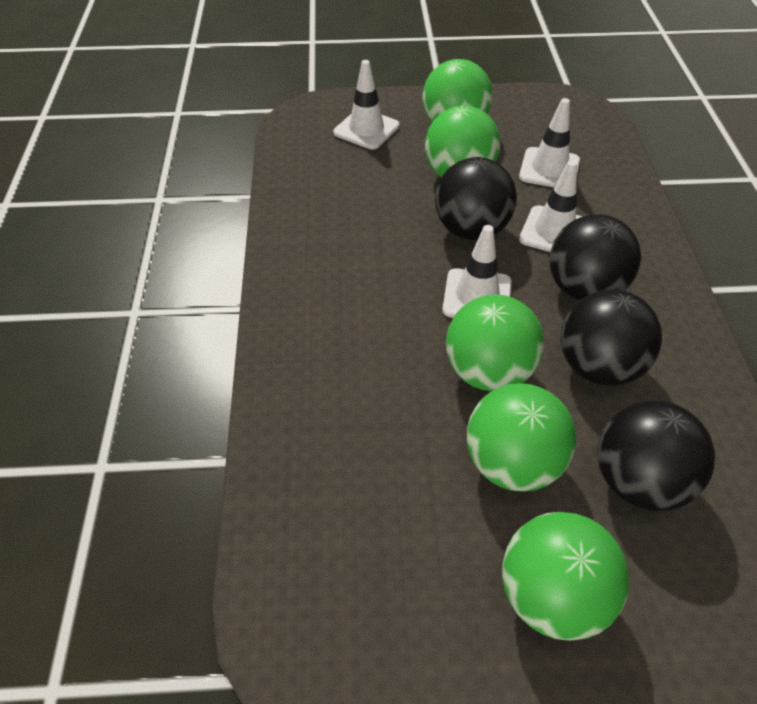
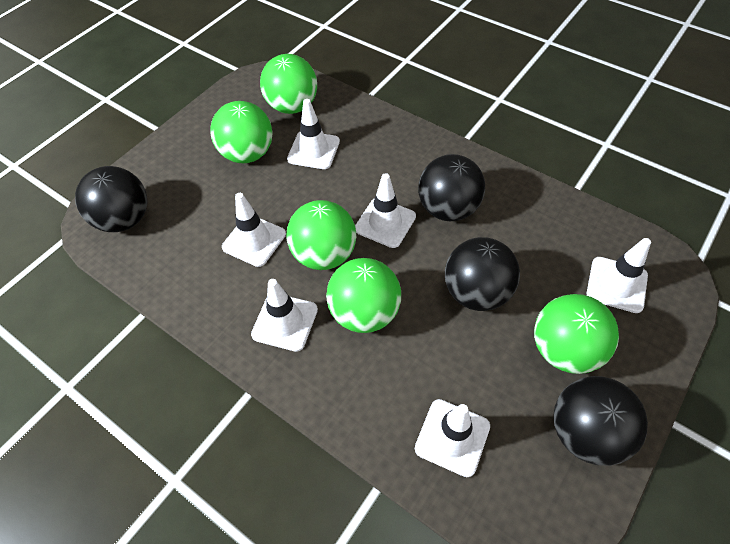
white traffic cone: [334,60,399,150] [442,225,512,318] [519,98,580,187] [519,160,583,252] = 4 -> [222,193,286,267] [251,279,318,352] [287,99,340,169] [355,173,416,248] [415,399,490,477] [587,238,651,313] = 6

